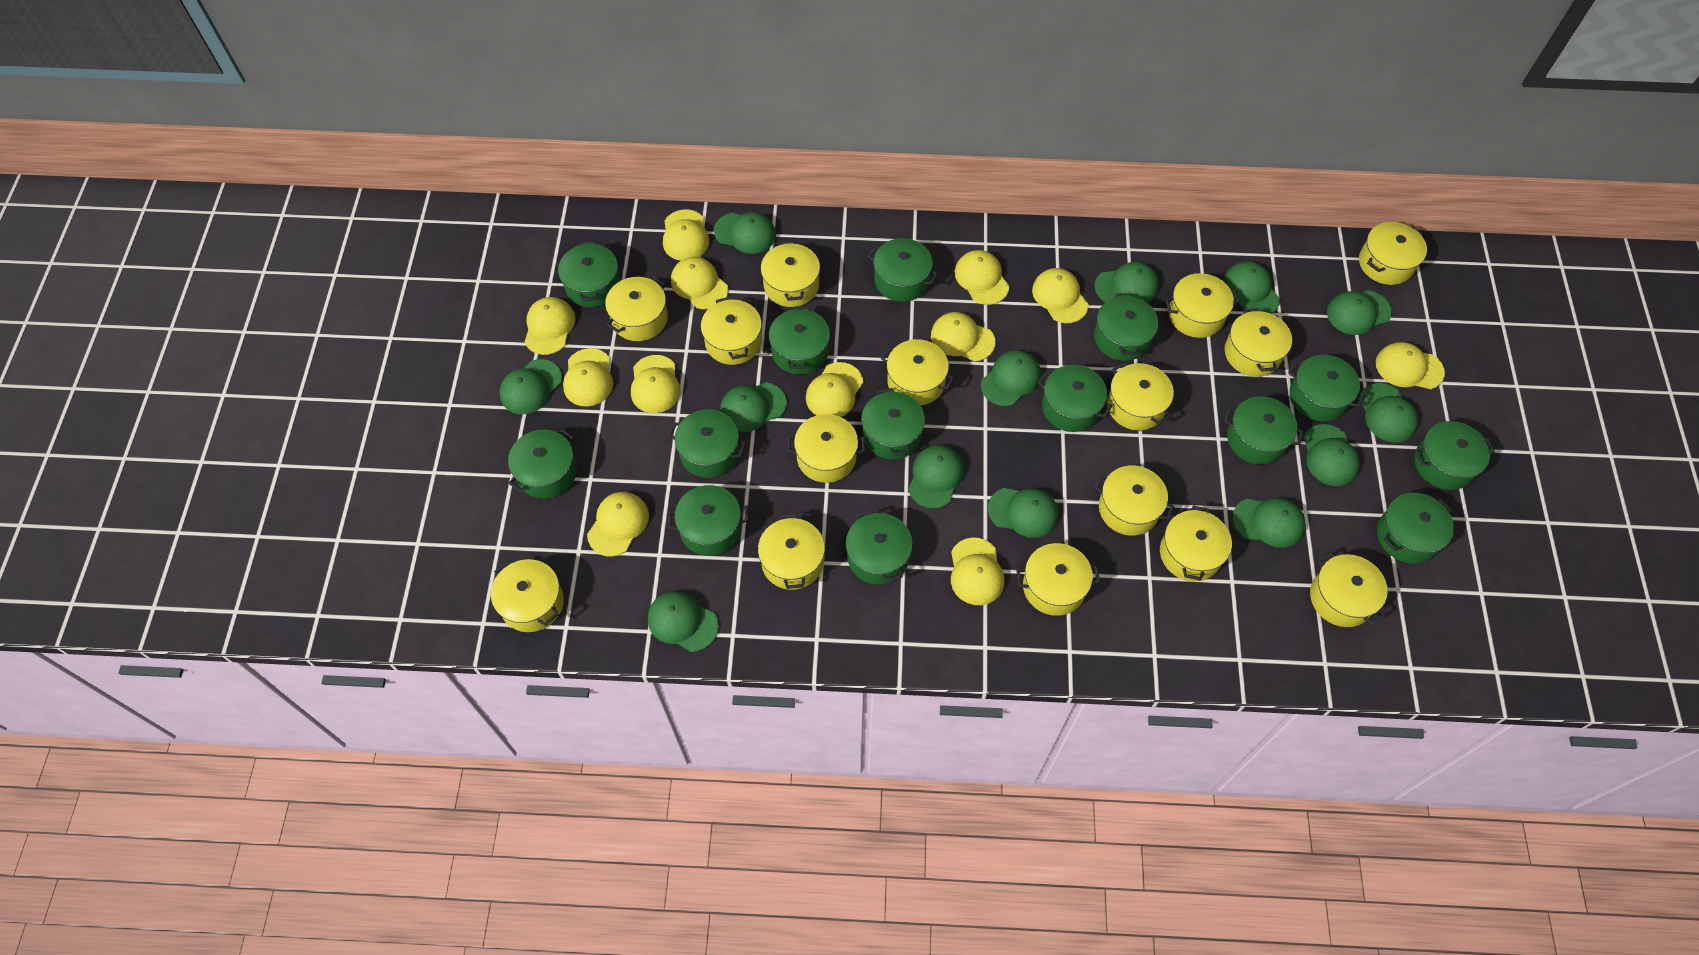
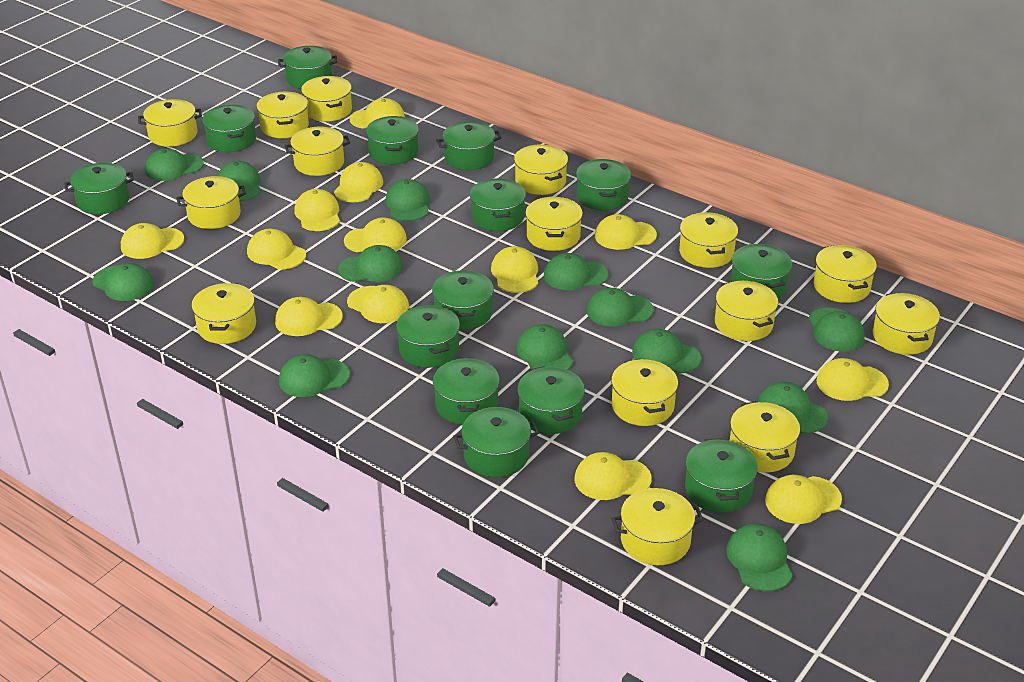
yellow cap: [525,297,576,355] [563,348,613,407] [587,492,649,557] [631,355,681,413] [663,210,709,261] [671,257,728,309] [806,362,863,417] [931,312,996,362] [951,538,1004,605] [955,250,1009,305] [1032,268,1089,323] [1376,342,1445,389] = 12 -> [121,223,184,259] [247,229,306,269] [275,297,343,336] [294,189,340,231] [334,162,383,202] [344,218,407,252] [347,285,409,323] [350,98,405,129] [491,246,538,293] [574,452,652,500] [595,214,657,250] [765,475,842,524] [817,358,889,401] = 13

